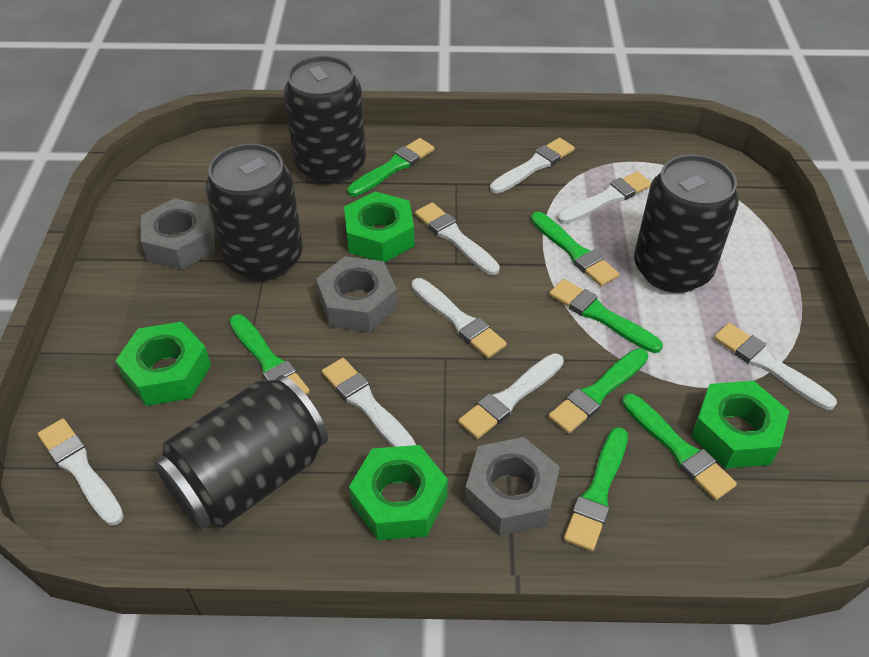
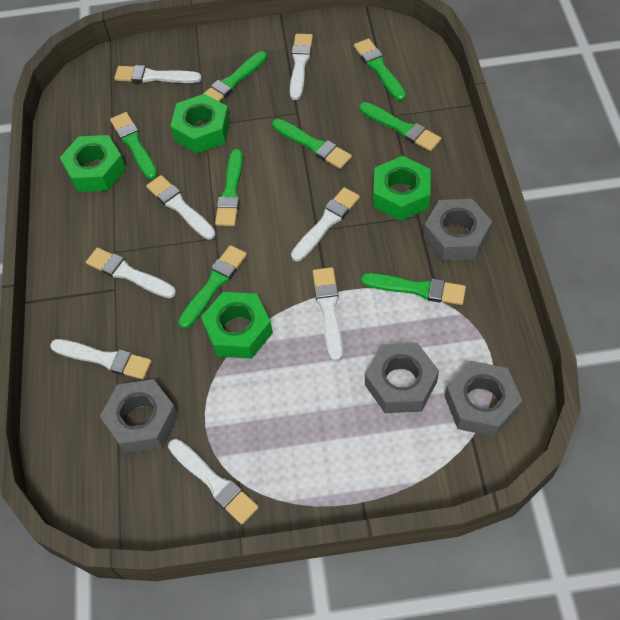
black can: [155,375,328,529] [206,144,303,281] [284,56,366,184] [634,154,739,293] = 4 -> none = 0
green brush: [229,314,310,395] [347,138,434,197] [531,212,619,286] [548,348,648,434] [549,279,663,353] [564,427,628,551] [622,394,737,500] = 7 -> [110,112,157,179] [178,245,247,328] [203,51,267,102] [215,149,243,226] [272,119,352,169] [354,38,406,101] [359,102,441,151] [361,273,466,305] = 8
grey nut: [141,198,215,270] [316,256,398,332] [465,437,560,536] = 3 -> [100,379,179,453] [365,343,439,413] [423,199,492,261] [445,361,522,437] = 4

